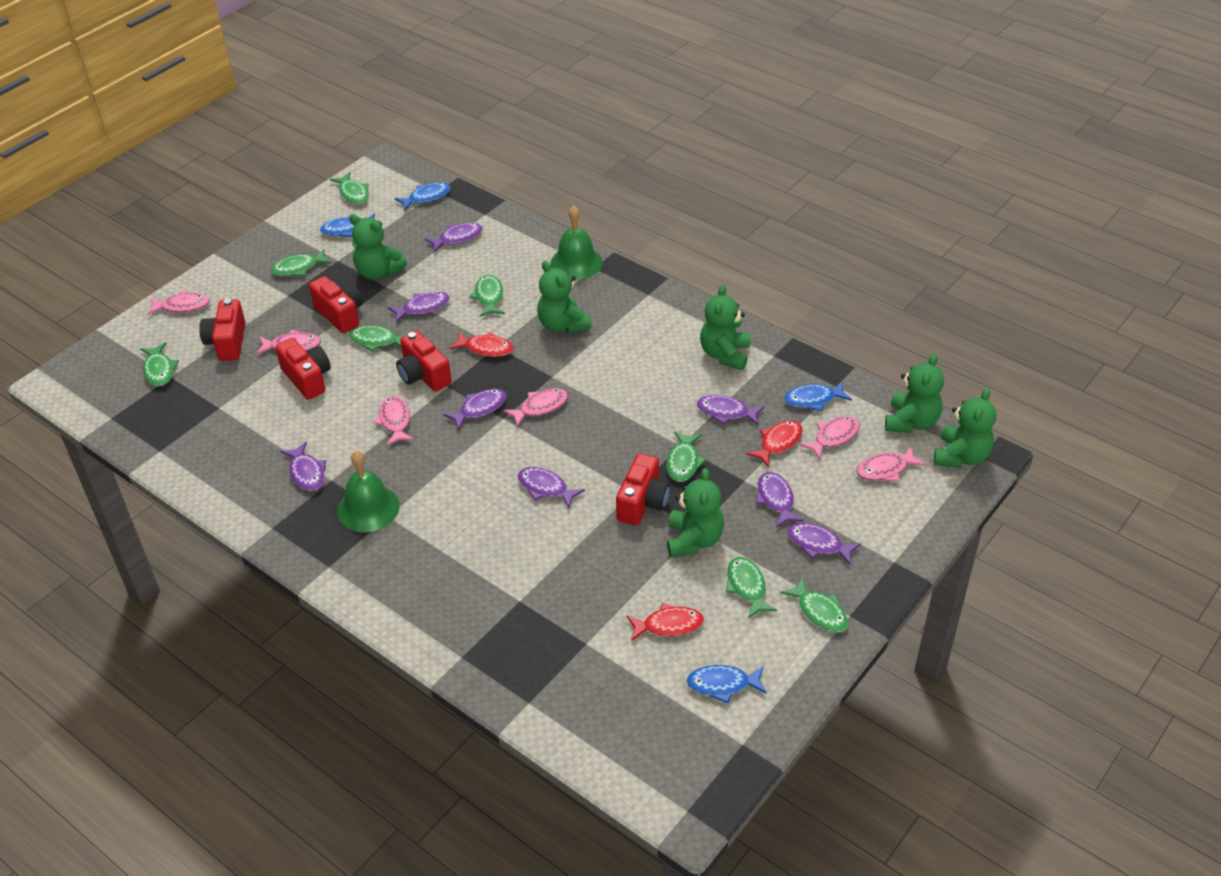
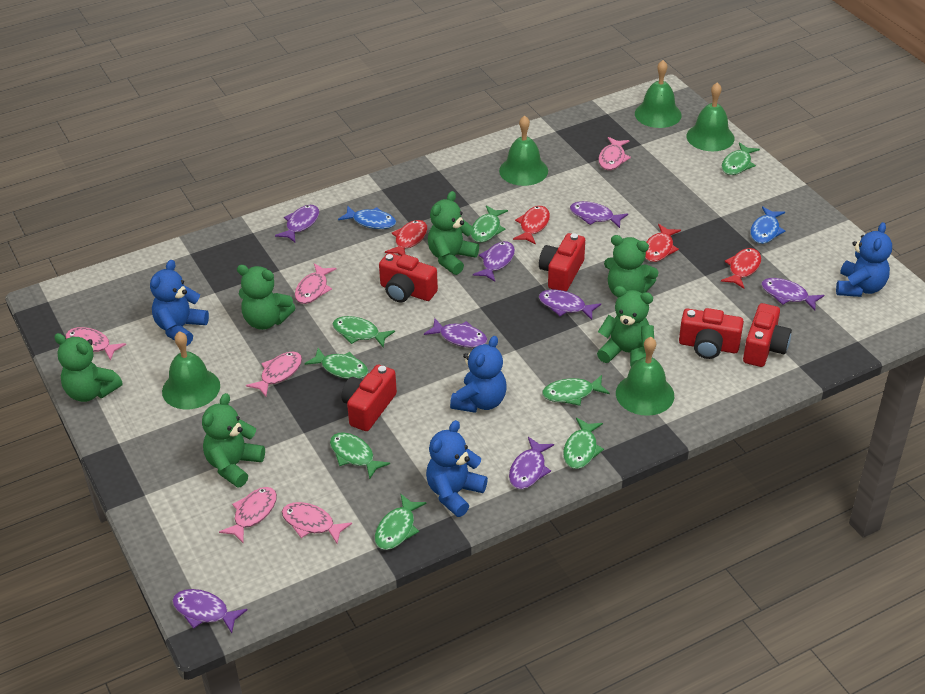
blue fish: [320,213,375,238] [394,183,450,211] [686,665,767,704] [784,382,852,411] = 4 -> [338,206,396,229] [750,206,785,244] = 2
blue teddy bear: none = 0 -> [150,260,209,346] [426,420,488,517] [450,336,507,413] [836,222,892,297] = 4
green bell: [337,451,400,532] [550,205,603,280] = 2 -> [162,331,220,409] [499,115,548,186] [616,337,674,416] [635,60,682,128] [686,82,735,151] = 5
red fish: [449,332,514,357] [626,603,704,641] [746,420,803,468] = 3 -> [385,220,427,256] [513,206,550,245] [645,224,681,262] [721,248,761,289] = 4

